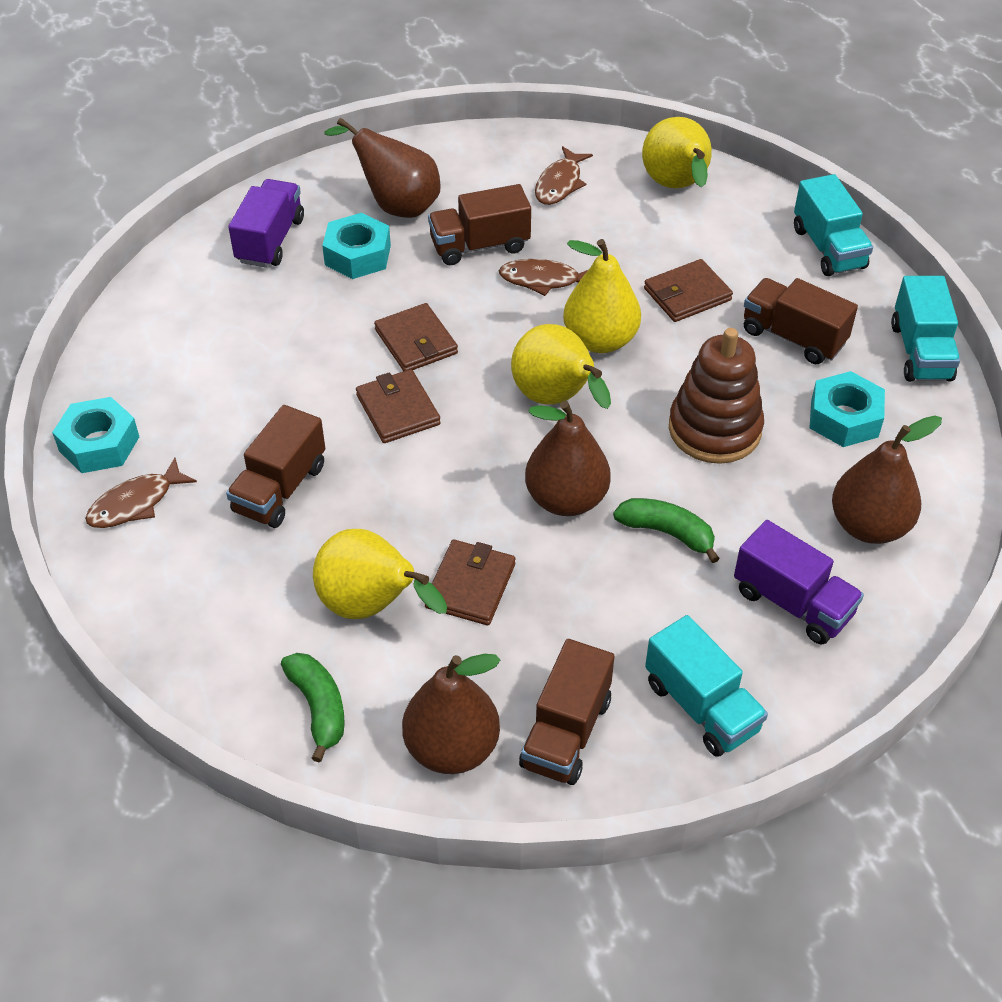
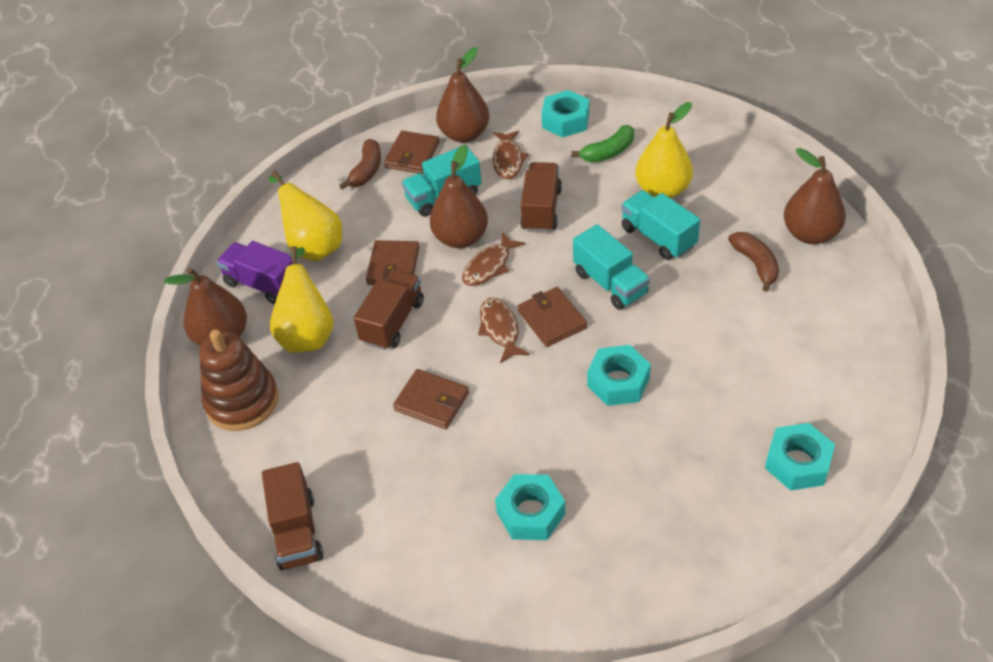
brown banana: none = 0 -> [339,139,381,189] [728,232,779,292] = 2
brown truck: [226,405,325,528] [428,184,531,265] [519,639,614,785] [744,278,858,364] = 4 -> [262,462,323,570] [354,270,424,350] [520,162,562,232] = 3
green banana: [281,653,345,763] [613,498,720,563] = 2 -> [571,125,634,163] = 1
purple truck: [228,179,304,267] [734,520,864,645] = 2 -> [216,241,293,304] = 1
turquoise nut: [52,397,139,473] [322,213,391,279] [809,371,885,447] = 3 -> [495,474,565,540] [541,90,589,138] [587,345,651,406] [765,423,835,491] = 4
yellow pear: [313,529,447,619] [511,324,611,409] [563,239,641,353] [642,117,712,189] = 4 -> [268,170,342,261] [270,246,334,353] [635,102,693,198] = 3

